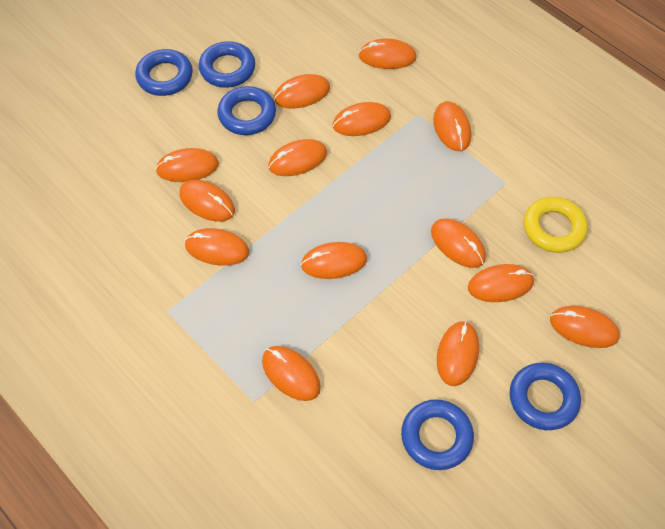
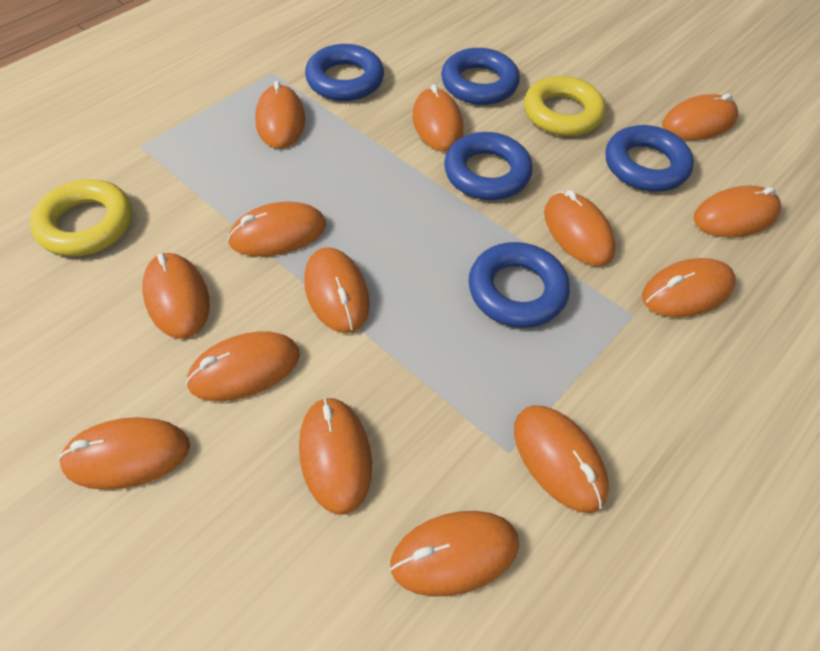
yellow ring: [524,197,588,253] = 1 -> [30,179,132,257] [524,76,606,136] = 2

